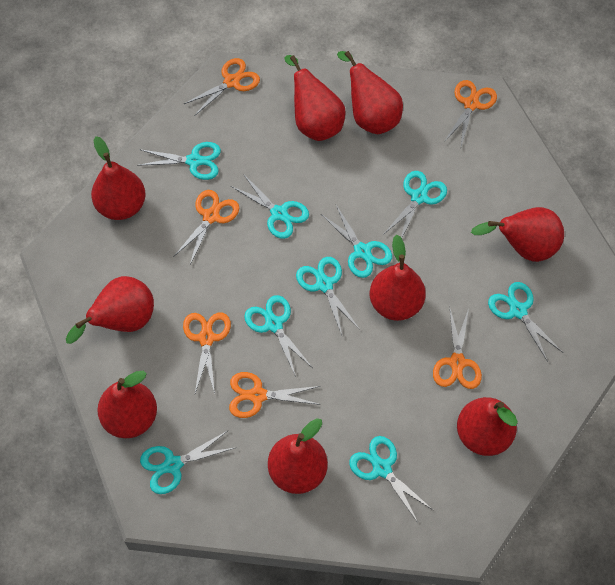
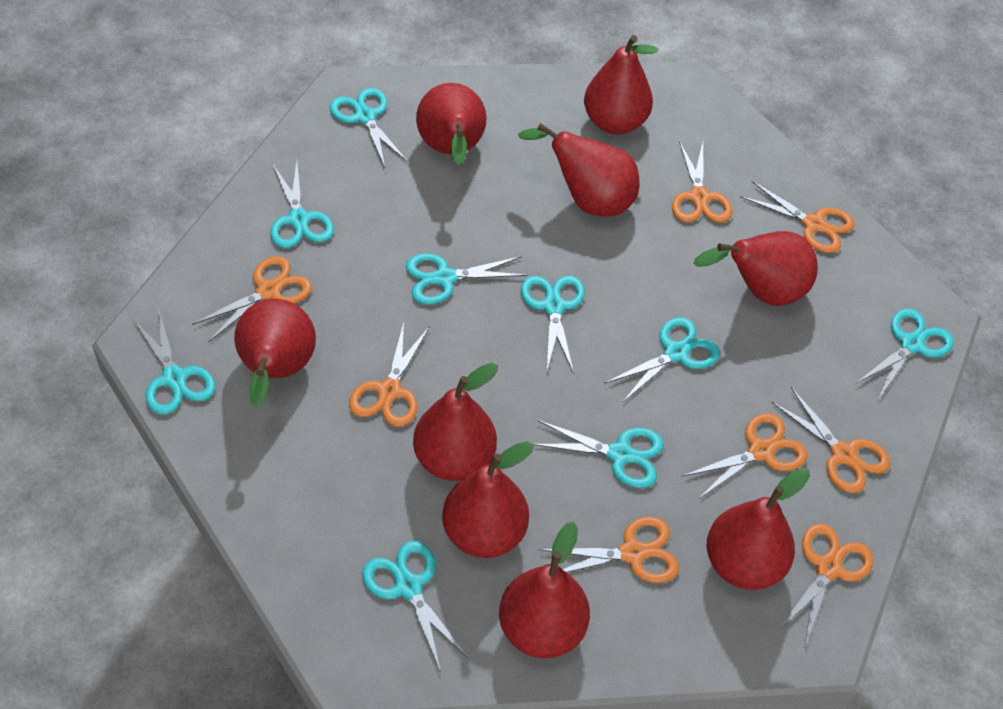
orange scissors: [173,190,239,264] [183,313,231,394] [184,58,260,116] [229,372,321,418] [433,306,482,389] [444,80,497,146] = 6 -> [192,256,312,343] [349,322,430,427] [539,516,679,583] [672,141,732,222] [683,413,808,499] [740,181,855,253] [771,387,890,493] [777,523,873,649] = 8

